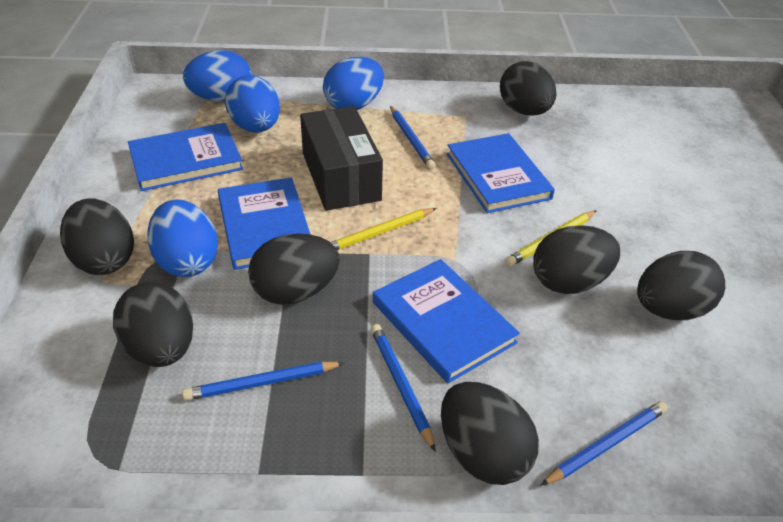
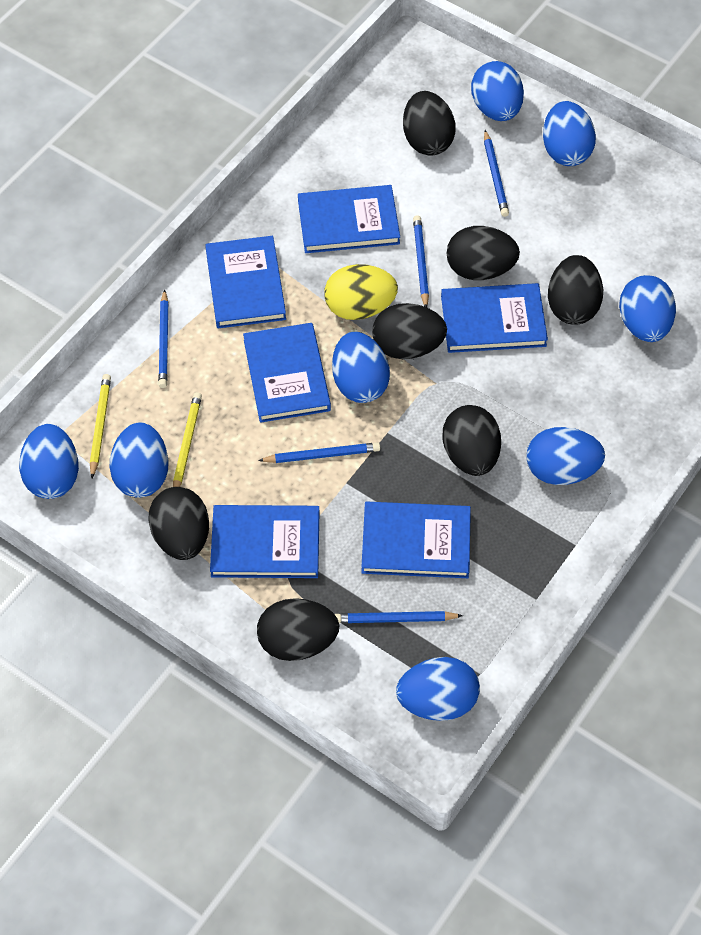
black box: [300,106,383,211] = 1 -> none = 0
blue book: [128,123,243,191] [218,177,311,270] [373,259,520,384] [447,133,555,213] = 4 -> [205,236,286,328] [210,505,319,578] [243,323,331,423] [298,185,400,253] [361,502,471,578] [441,283,548,353] = 6
blue egg: [147,200,218,277] [183,50,252,102] [225,75,280,133] [323,57,384,110] = 4 -> [19,424,79,499] [110,422,169,498] [332,332,390,403] [396,657,480,721] [471,61,524,121] [526,427,605,485] [543,101,596,166] [619,275,676,342] = 8
blue pencil: [182,362,344,401] [371,324,436,452] [390,106,435,169] [540,401,668,486] = 4 -> [158,289,169,388] [258,442,380,463] [335,611,463,623] [413,215,429,307] [484,130,509,217] = 5
yellow egg: none = 0 -> [324,264,398,320] = 1

